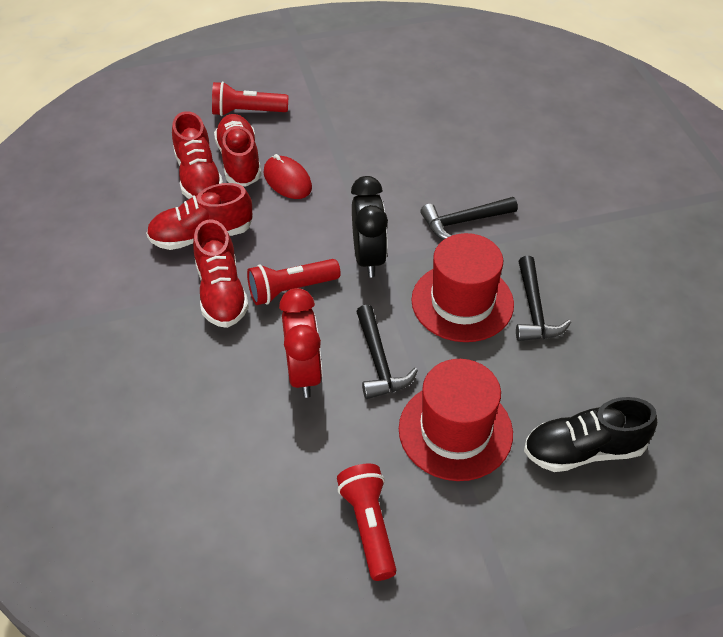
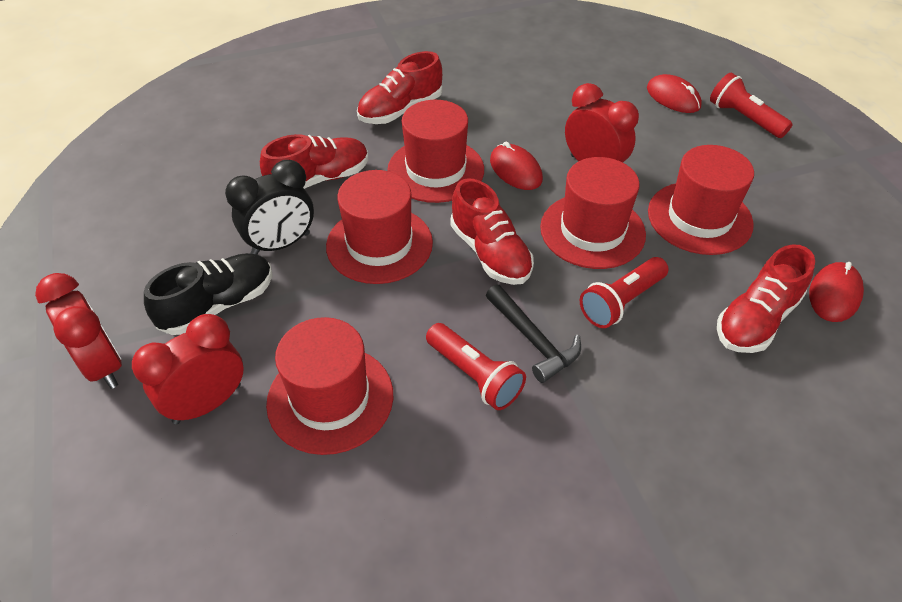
black hammer: [356,305,418,399] [420,197,518,240] [516,256,571,341] = 3 -> [486,285,581,383] = 1
red clock: [279,288,322,398] = 1 -> [35,273,122,389] [132,314,244,424] [565,83,639,162] = 3
red hat: [399,359,513,481] [411,233,514,342] = 2 -> [266,317,393,455] [326,170,433,284] [387,100,484,203] [540,157,646,269] [648,145,754,255] = 5
red mouse: [263,154,312,199] = 1 -> [490,142,543,190] [647,74,702,113] [809,262,864,322] = 3

